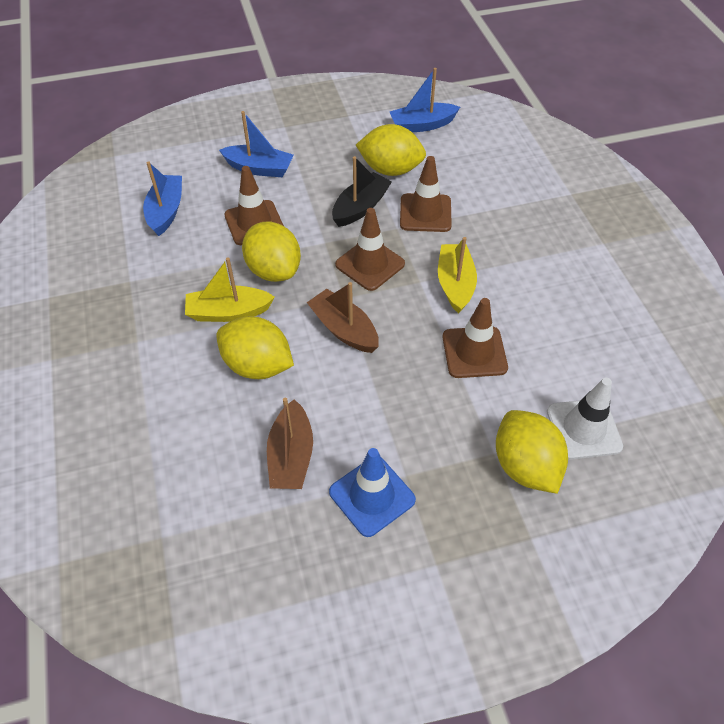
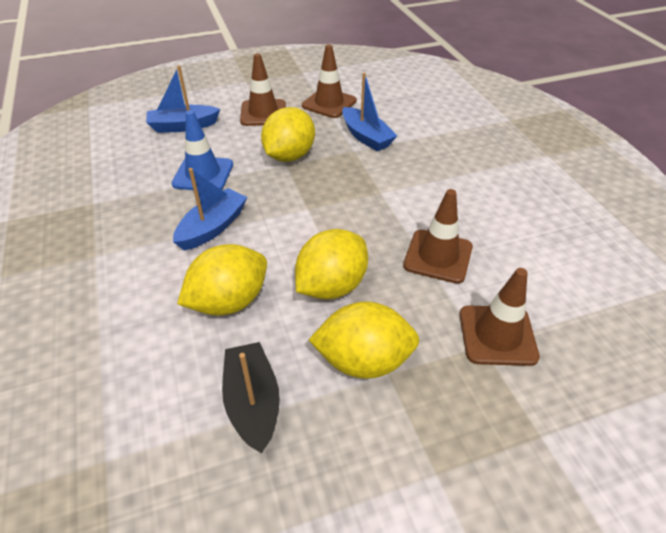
brown boat: [267,398,313,489] [307,282,379,353] = 2 -> none = 0
white traffic cone: [547,378,623,460] = 1 -> none = 0
yellow boat: [185,257,275,322] [438,237,477,314] = 2 -> none = 0

